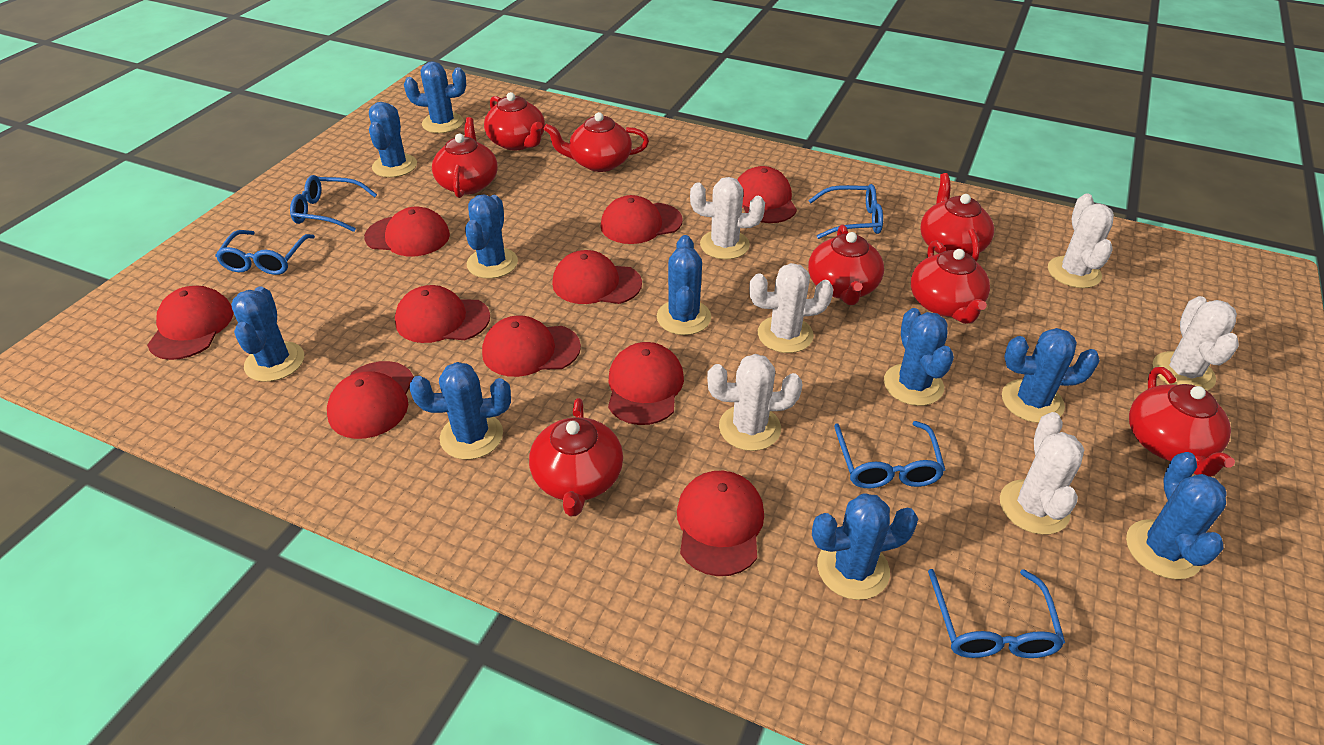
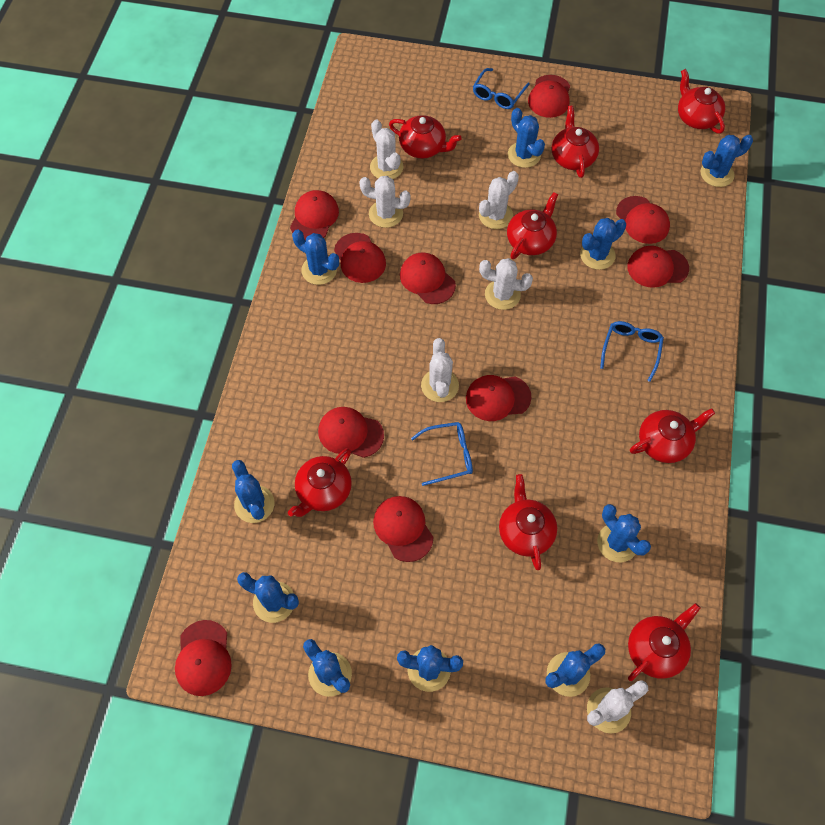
blue glasses: [215,230,315,275] [290,175,377,232] [808,184,883,239] [834,421,945,488] [928,569,1065,658] = 5 -> [411,422,473,486] [473,68,530,109] [600,321,664,382] = 3

